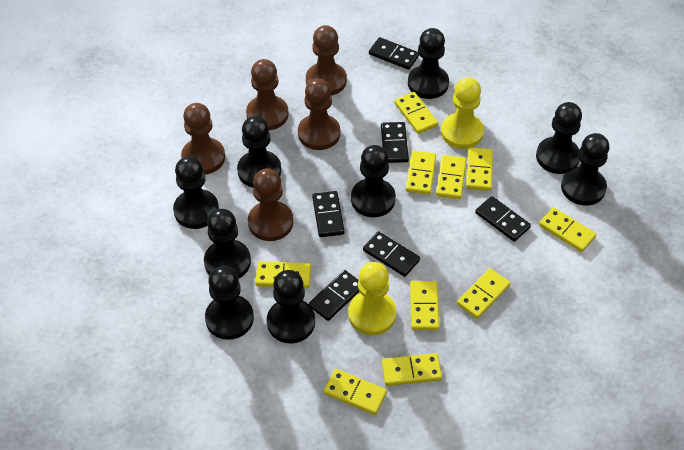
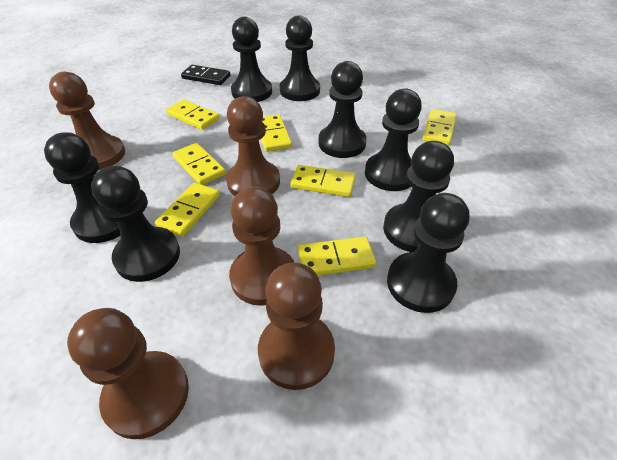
black domino: [309,270,360,321] [312,191,345,237] [363,231,420,277] [369,37,419,70] [381,122,409,163] [475,196,531,242] = 6 -> [181,65,231,85] = 1
black pawn: [173,156,219,229] [204,209,251,279] [205,266,254,340] [237,116,281,188] [267,270,315,343] [351,145,396,217] [408,28,449,99] [536,102,582,174] [561,133,609,206] = 9 -> [44,132,120,243] [91,166,180,282] [231,17,272,102] [280,15,320,101] [319,61,367,158] [365,88,422,191] [383,141,454,252] [387,193,470,313] = 8
yellow domino: [255,261,311,288] [324,369,387,415] [382,353,442,386] [394,92,438,134] [406,151,436,195] [410,281,440,330] [436,155,466,199] [457,268,510,319] [466,147,493,191] [539,207,596,252] = 10 -> [155,183,220,237] [166,100,220,130] [172,143,226,185] [261,114,292,152] [290,165,356,197] [298,236,376,276] [423,109,457,145] = 7
yellow pawn: [348,262,396,335] [441,77,484,149] = 2 -> none = 0

